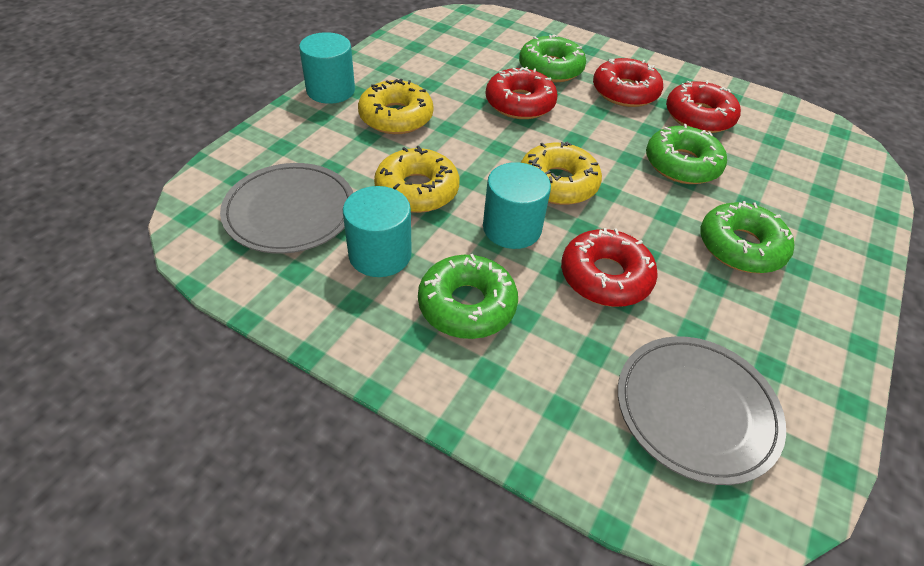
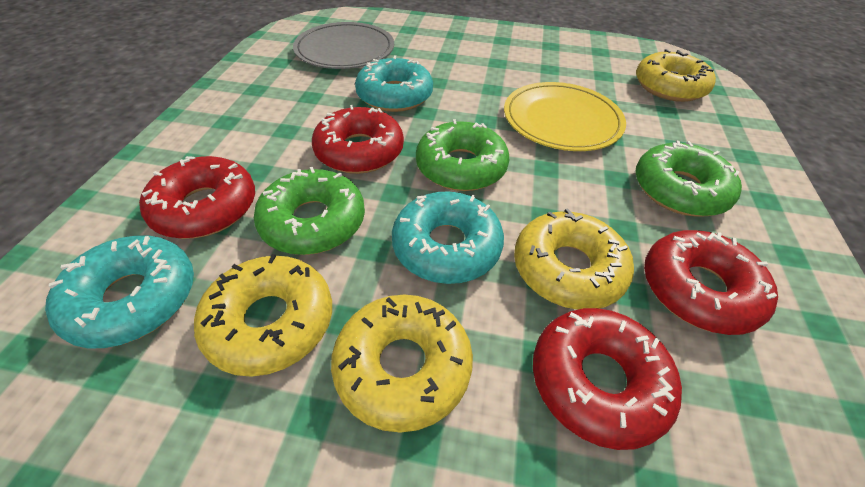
green donut: [418,254,518,339] [519,34,586,82] [646,124,727,184] [700,201,794,273] = 4 -> [254,167,365,255] [416,119,509,191] [635,141,742,217] = 3
grey plate: [220,163,353,254] [618,336,786,485] = 2 -> [293,22,394,69] = 1
turquoise cylinder: [299,32,355,104] [343,186,412,277] [483,162,551,249] = 3 -> none = 0
turquoise donut: none = 0 -> [45,236,194,348] [355,56,433,112] [392,191,504,284] = 3
yellow donut: [358,79,434,134] [374,146,459,213] [521,141,602,205] = 3 -> [194,254,332,377] [331,295,473,433] [514,208,634,310] [636,49,716,102] = 4
yellow plate: none = 0 -> [504,82,626,151] = 1

